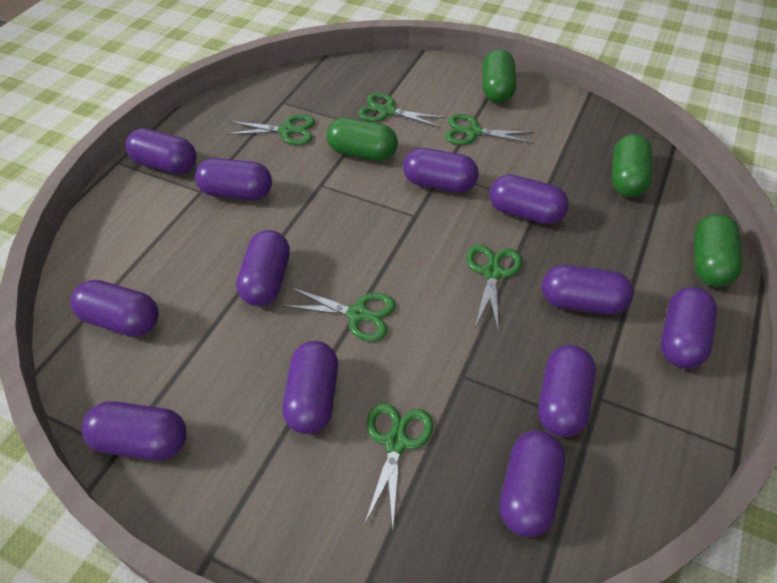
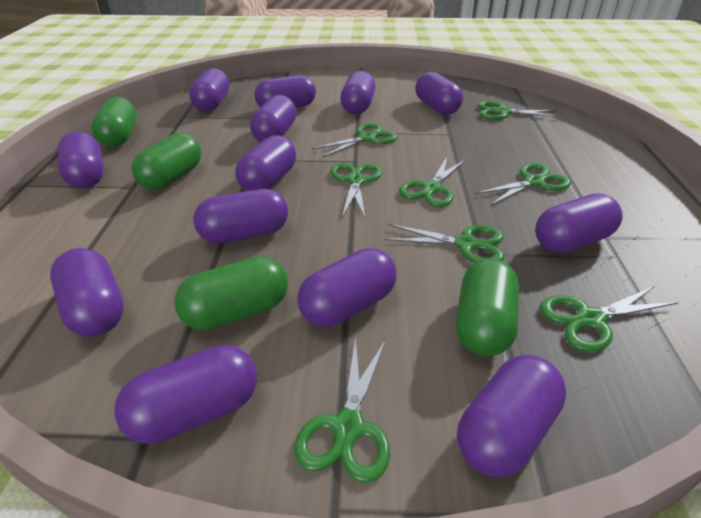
green scissors: [226,114,315,145] [282,287,396,342] [358,93,446,128] [364,403,433,529] [445,114,535,145] [466,245,522,333] = 6 -> [294,336,390,483] [312,123,398,158] [330,163,382,218] [384,224,504,263] [399,157,466,207] [476,163,571,206] [478,101,561,120] [540,286,679,352] = 8
purple capsule: [70,280,159,337] [82,401,187,460] [126,128,197,174] [195,158,272,200] [236,230,290,306] [282,341,338,434] [403,148,479,193] [489,174,569,224] [500,430,565,537] [538,345,596,437] [542,265,633,315] [661,287,717,369] = 12 -> [50,248,124,337] [58,131,104,188] [114,345,257,444] [189,68,230,111] [193,189,288,244] [235,135,296,191] [250,95,297,142] [255,75,316,108] [297,248,397,327] [340,71,375,114] [415,72,463,115] [457,355,566,477] [535,194,623,253] = 13

